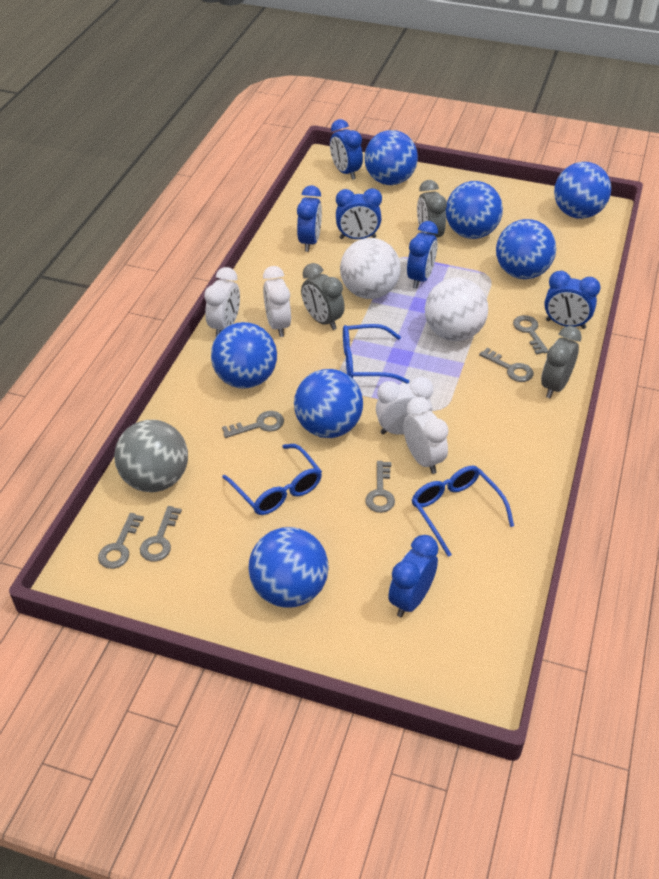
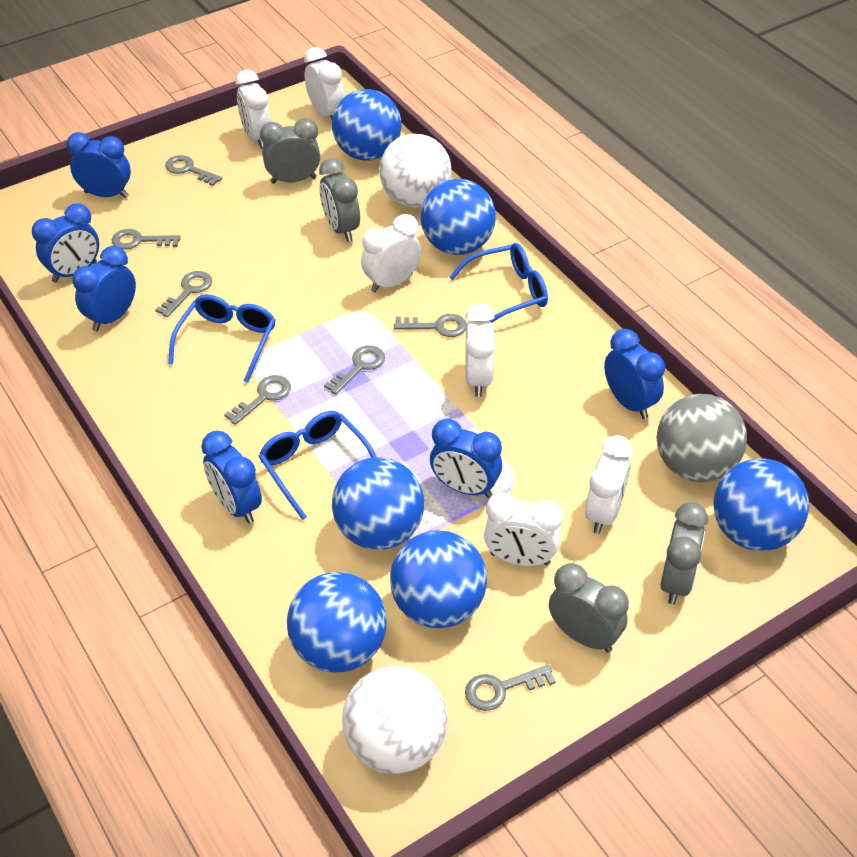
blue ball: [211,322,277,389] [249,527,329,608] [294,369,363,438] [364,130,418,185] [445,181,503,239] [496,219,556,279] [554,162,611,219] = 7 -> [287,572,386,673] [332,89,402,161] [332,457,424,550] [390,530,487,628] [420,179,496,255] [713,458,809,551] = 6
grey clock: [301,263,345,330] [417,180,447,238] [541,326,582,398] = 3 -> [260,118,320,184] [319,158,360,242] [549,563,629,653] [660,502,708,605] = 4
grey key: [98,513,144,569] [140,506,182,561] [222,411,284,438] [365,461,395,513] [479,347,533,382] [513,315,548,355] = 6 -> [112,229,181,250] [155,271,212,317] [165,155,222,186] [224,375,291,425] [324,345,385,395] [394,314,467,337] [465,665,556,711] = 7
white clock: [204,267,240,337] [263,266,291,337] [376,377,433,435] [403,397,449,474] = 4 -> [235,70,271,149] [304,47,345,119] [361,214,421,292] [465,303,495,397] [484,493,563,566] [585,435,633,534] = 6

